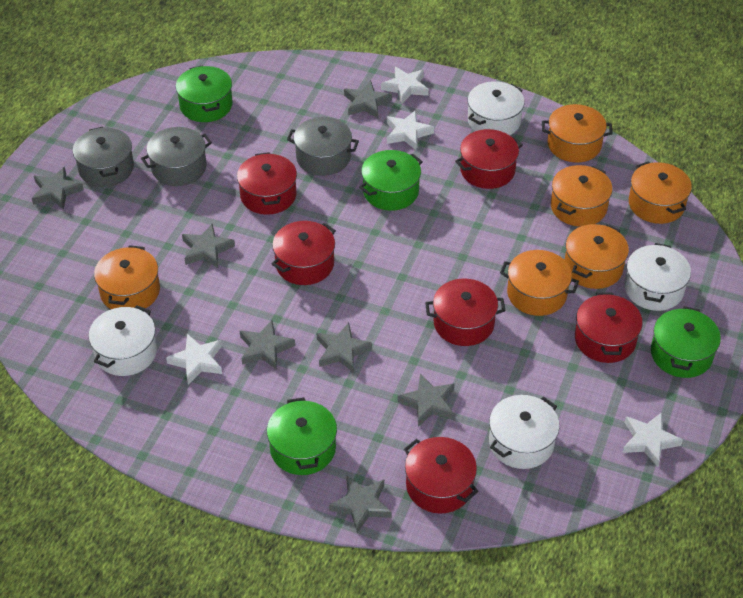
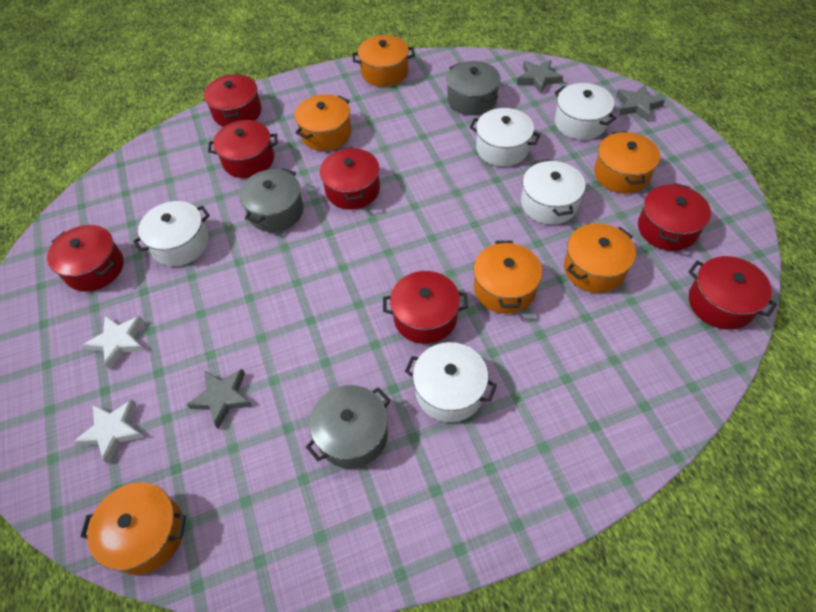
green pot: [176,65,233,122] [267,397,337,475] [359,150,423,211] [651,306,721,378] = 4 -> none = 0
grey star: [32,167,84,210] [182,224,235,268] [240,320,295,370] [317,323,372,373] [329,475,392,533] [344,81,392,118] [398,373,454,427] = 7 -> [186,369,252,429] [517,60,563,94] [616,85,665,122] = 3
red pot: [237,152,297,215] [272,221,336,285] [404,437,478,513] [425,279,506,346] [455,129,523,189] [575,292,643,363] = 6 -> [47,225,124,292] [204,74,262,127] [208,120,277,178] [320,147,380,210] [383,271,468,344] [638,183,711,251] [688,256,777,330] = 7
white pot: [89,305,157,376] [468,81,524,135] [489,395,559,469] [624,243,691,311] = 4 -> [133,201,210,266] [405,342,497,422] [469,108,540,167] [521,159,586,225] [554,83,616,140] = 5
white star: [166,334,222,385] [381,67,429,104] [387,110,434,150] [623,412,683,467] = 4 -> [74,400,144,464] [83,315,145,369] = 2

